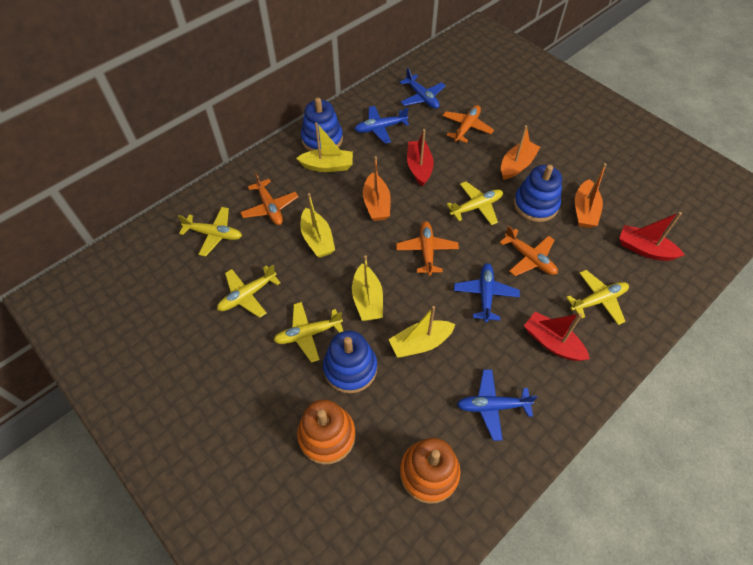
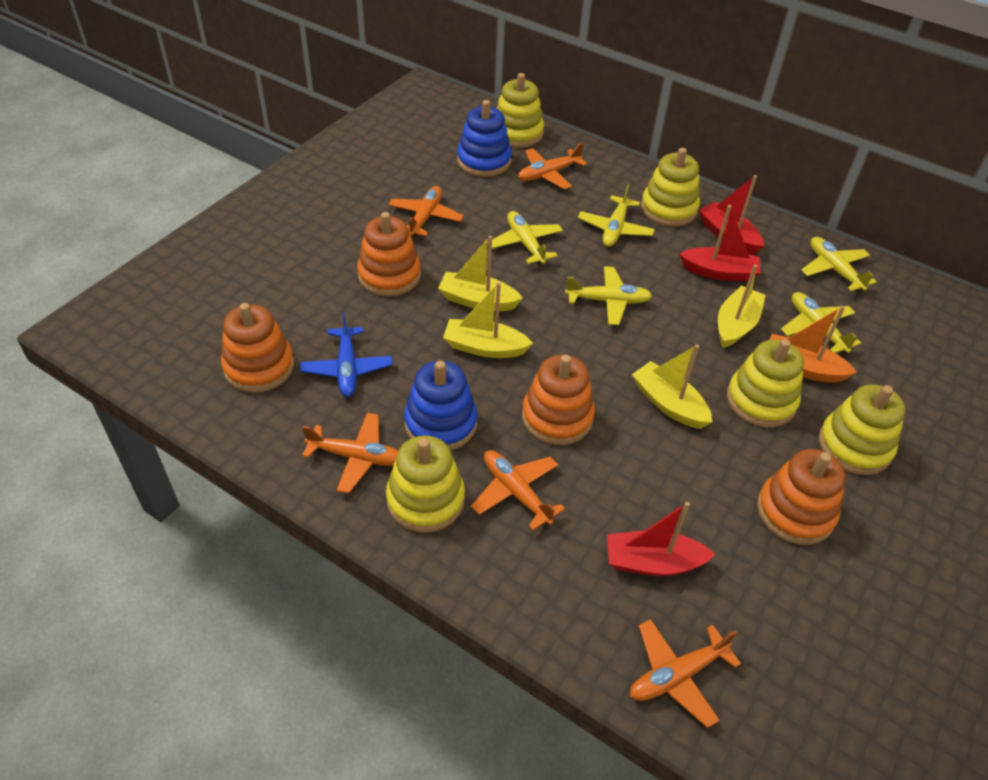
blue plane: [355,106,409,144] [400,68,445,109] [454,263,520,323] [457,369,537,441] = 4 -> [300,312,393,397] = 1
blue stacking toy: [301,98,343,151] [323,331,377,394] [514,165,562,222] = 3 -> [404,360,478,451] [457,100,512,177] = 2
orange boat: [363,156,391,221] [501,125,540,180] [575,163,607,228] = 3 -> [770,306,857,383] = 1
orange plane: [240,173,298,225] [396,221,459,276] [443,105,494,143] [499,226,558,276] = 4 -> [302,413,399,493] [388,186,464,237] [471,450,565,530] [518,142,587,190] [630,619,741,728] = 5
orange stacking toy: [297,400,356,465] [400,438,460,504] = 2 -> [221,303,294,393] [357,212,421,296] [522,355,595,445] [757,449,846,545] = 4
yellow stacking toy: none = 0 -> [386,436,465,533] [496,73,544,148] [641,148,700,226] [727,339,804,427] [819,384,906,475] = 5

